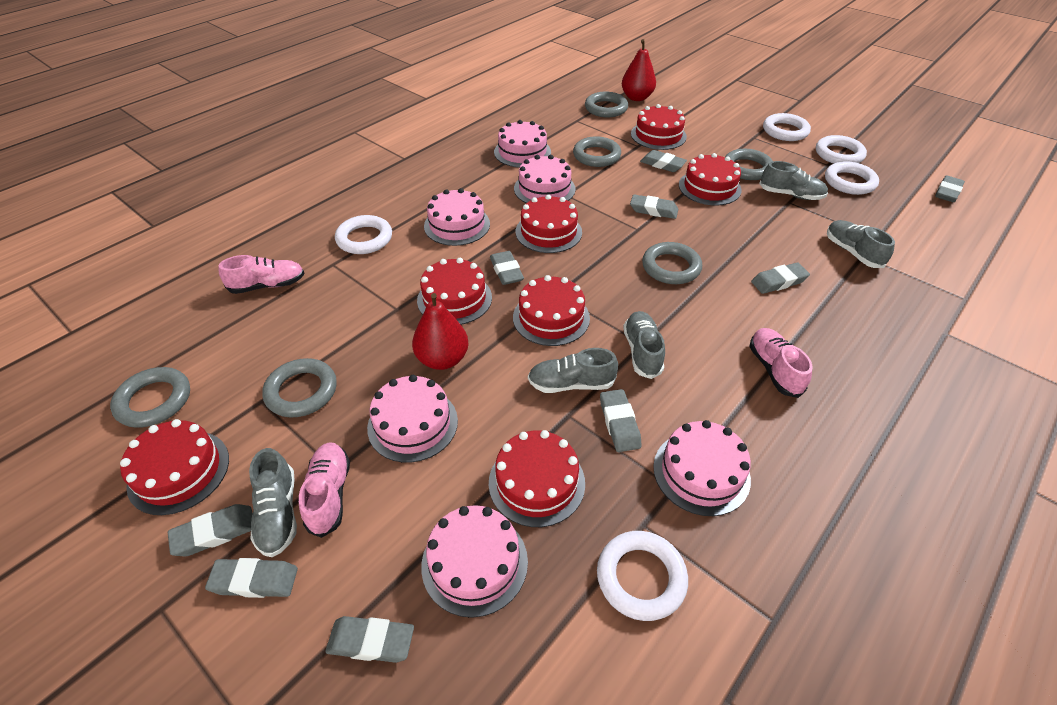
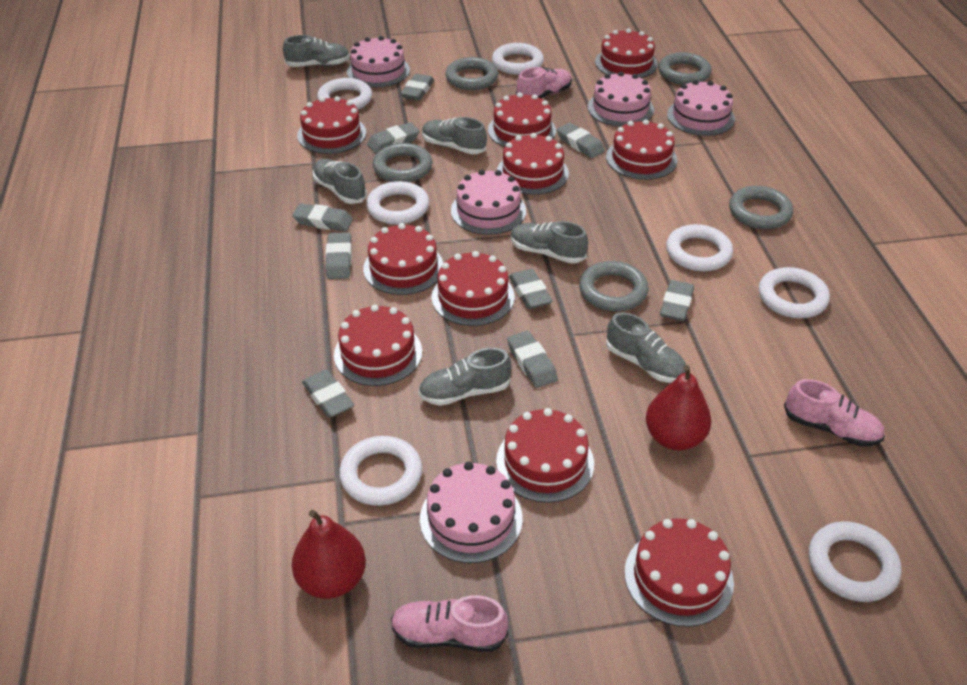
grey ring: [110,367,190,428] [262,358,337,418] [573,136,621,167] [585,92,628,118] [642,242,702,284] [725,149,773,180] = 6 -> [373,143,432,182] [445,57,498,90] [579,261,648,311] [658,52,711,85] [729,186,793,229] = 5
grey shoe: [249,448,297,557] [528,348,618,393] [623,311,665,379] [759,161,828,200] [827,220,895,268] = 5 -> [283,35,350,67] [313,159,367,204] [418,348,512,406] [422,117,487,154] [511,221,588,264] [606,312,686,383] = 6
pink cake: [367,375,458,463] [421,505,528,618] [424,188,490,246] [494,120,551,168] [514,155,576,203] [653,420,751,516] = 6 -> [347,36,410,88] [420,462,523,563] [451,169,526,235] [587,72,654,127] [667,80,735,136] = 5
red cake: [120,419,229,515] [417,258,492,325] [489,430,585,527] [513,275,590,346] [516,195,582,253] [631,104,687,150] [679,153,741,205] = 7 -> [297,96,366,154] [334,305,422,386] [363,223,443,295] [432,251,515,326] [488,93,556,147] [496,408,594,503] [497,133,569,195] [595,29,658,78] [606,120,677,180] [625,519,734,627] = 10
white ring: [335,215,392,254] [597,531,688,621] [763,113,811,141] [816,135,867,164] [825,161,879,195] = 5 -> [317,78,372,110] [339,436,422,506] [366,181,429,225] [492,43,544,75] [666,224,733,271] [759,267,830,318] [809,521,901,602] = 7

